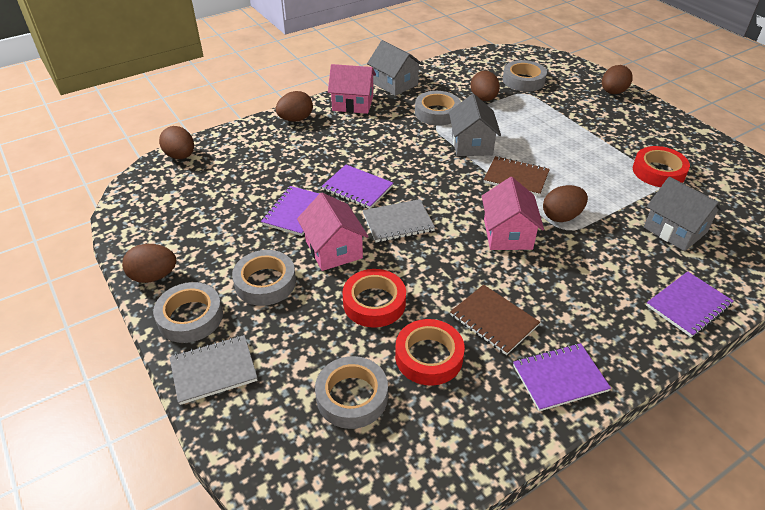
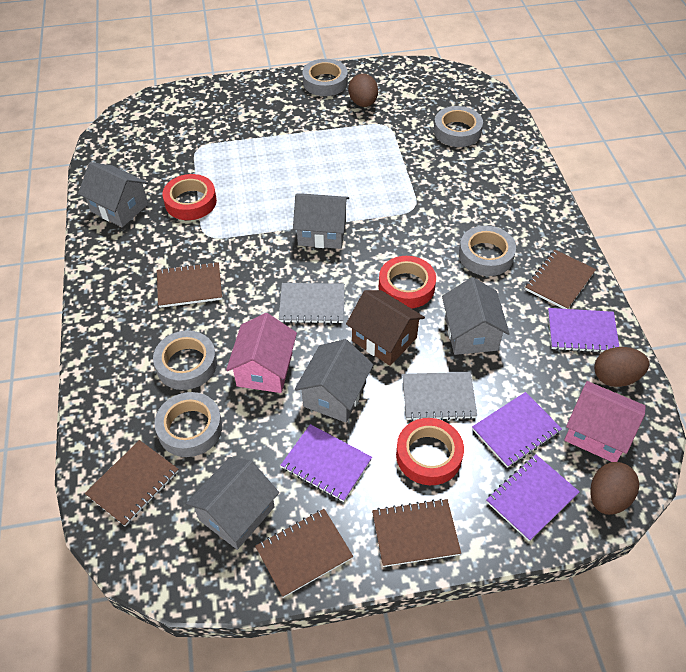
brown egg: [122,244,176,283] [159,126,194,159] [276,91,313,122] [471,71,500,101] [543,185,588,222] [602,65,633,94] = 6 -> [348,74,378,107] [590,462,639,515] [594,347,649,387] = 3
brown house: none = 0 -> [346,290,425,366] = 1
brown notebook: [450,284,540,355] [484,156,550,196] = 2 -> [85,440,179,527] [157,262,222,308] [255,509,353,598] [372,498,461,567] [525,249,596,309] = 5
grey house: [367,40,423,96] [449,94,501,156] [644,177,723,251] = 3 -> [78,162,148,227] [186,457,279,550] [293,193,349,249] [295,339,373,423] [442,277,510,355] = 5
pink house: [297,193,369,271] [328,64,376,114] [482,177,544,250] = 3 -> [226,313,297,393] [564,381,646,462] = 2

